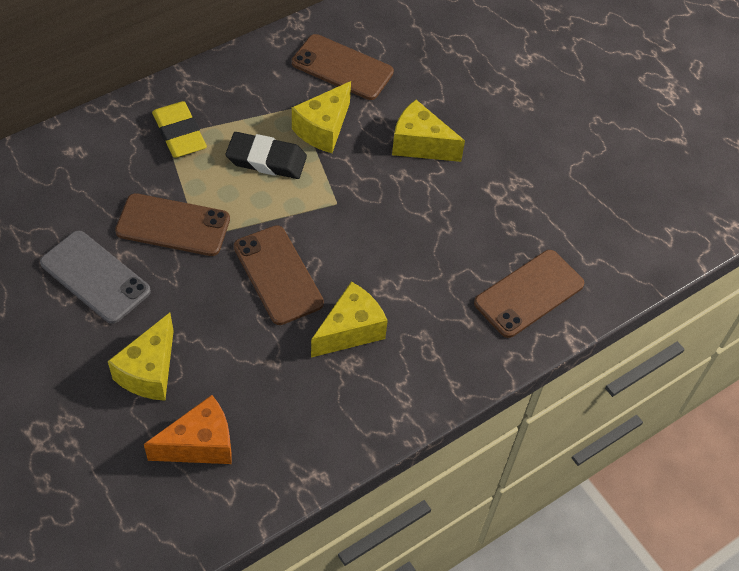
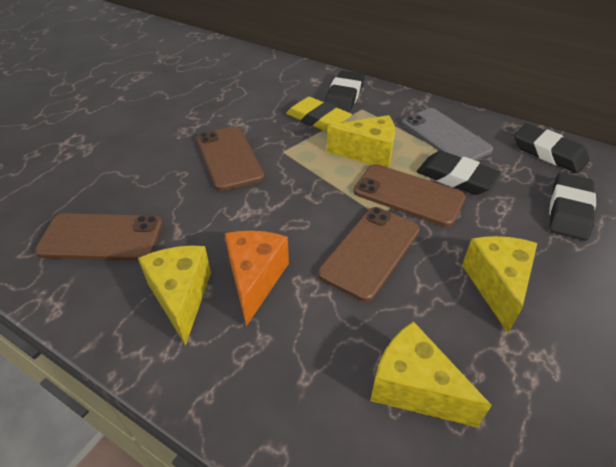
black eraser: [226,132,307,179] = 1 -> [325,70,364,112] [417,151,501,195] [514,124,589,173] [549,172,596,241] = 4

